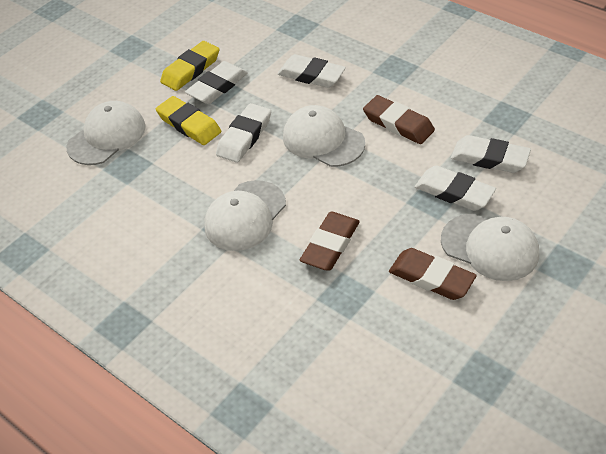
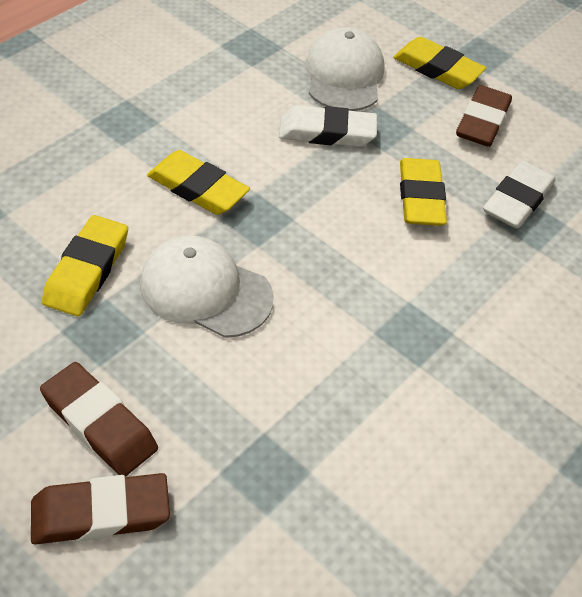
white cap: [67,101,146,165] [204,180,286,251] [283,105,365,167] [441,213,539,281] = 4 -> [140,235,274,338] [305,27,384,111] = 2
white eraser: [185,61,248,104] [216,103,271,163] [278,54,346,88] [415,165,496,211] [451,135,531,173] = 5 -> [279,105,377,147] [483,161,555,229] = 2
yellow eraser: [156,96,221,145] [160,41,219,91] = 2 -> [42,215,128,316] [147,150,250,215] [393,37,486,89] [400,158,447,226] = 4

